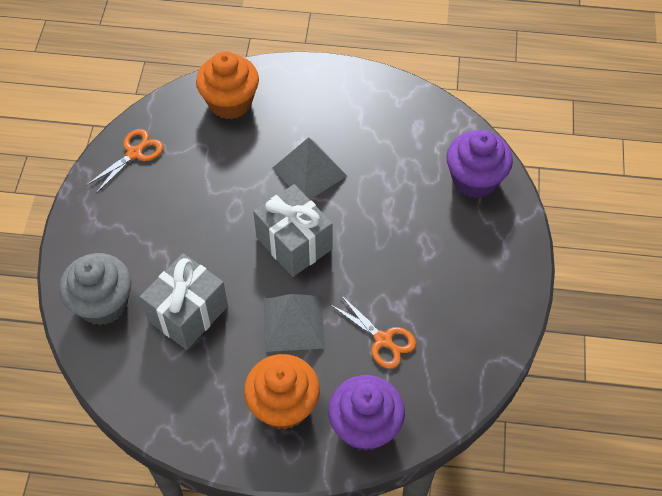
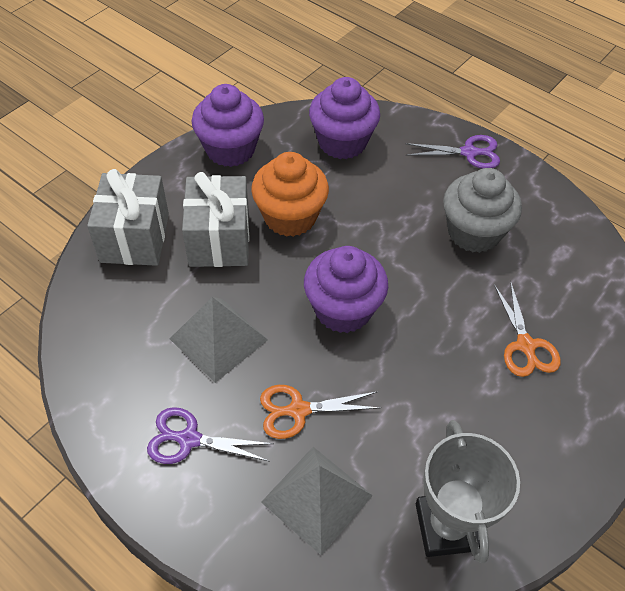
grey trophy: none = 0 -> [416,420,520,563] = 1
orange cupcake: [196,51,259,119] [244,354,320,430] = 2 -> [251,152,329,237] = 1
purple cupcake: [328,375,405,451] [446,130,513,198] = 2 -> [191,84,264,167] [304,246,388,333] [309,77,380,159] = 3
purple scissors: none = 0 -> [147,407,274,464] [405,135,500,169] = 2

